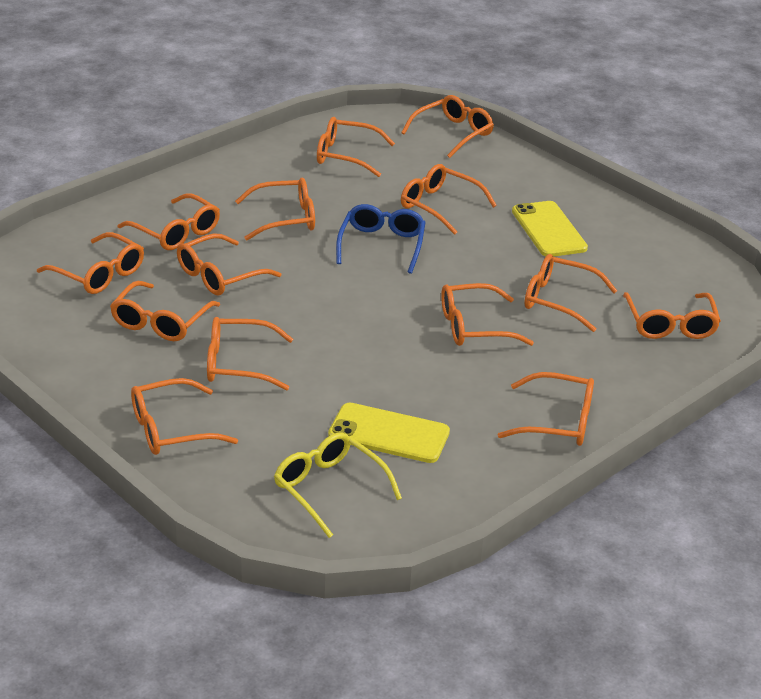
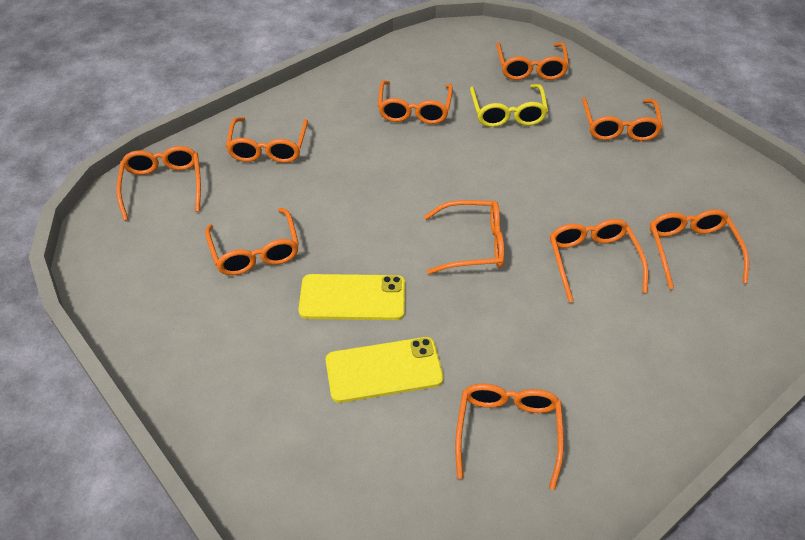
blue glasses: [336,204,426,274] = 1 -> none = 0
orange glasses: [37,232,144,294] [110,281,220,341] [118,193,220,250] [131,378,238,455] [177,233,281,295] [207,317,293,391] [235,178,315,240] [317,117,395,177] [401,95,494,158] [401,164,497,235] [441,283,534,346] [498,372,594,446] [524,254,617,332] [623,292,721,339] = 14 -> [116,146,201,221] [205,208,299,275] [226,117,308,163] [378,81,453,124] [424,200,504,274] [455,383,564,490] [496,43,569,80] [550,219,648,302] [582,97,663,141] [650,209,749,289] = 10

